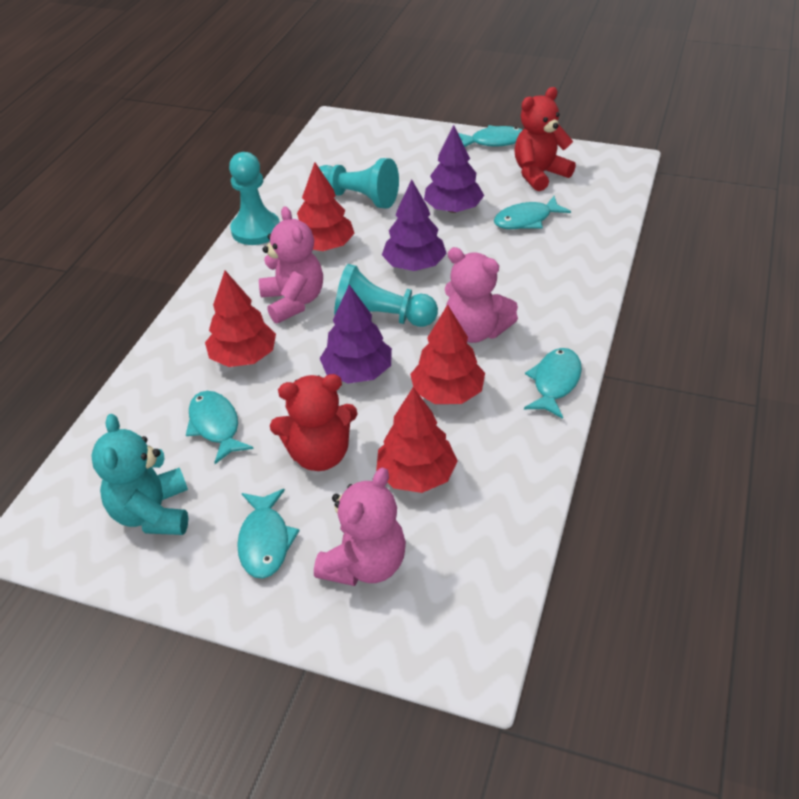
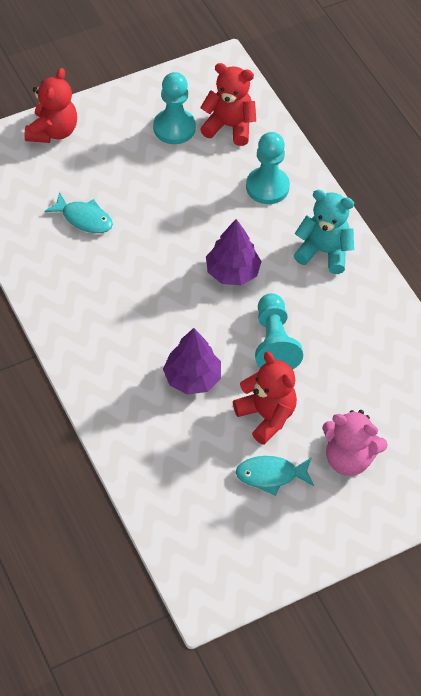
pink teddy bear: [259,206,323,323] [314,467,406,586] [445,247,518,343] = 3 -> [322,410,388,476] = 1
purple tree: [320,285,392,383] [382,180,447,271] [424,125,484,213] = 3 -> [163,328,221,395] [206,219,262,285] = 2
red teddy bear: [270,374,357,471] [514,87,576,191] = 2 -> [25,68,77,143] [200,63,256,146] [233,352,297,445] = 3
red tree: [205,271,276,367] [297,162,355,251] [376,387,458,493] [410,305,485,404] = 4 -> none = 0
turquoise fish: [186,391,253,464] [237,489,300,579] [458,125,522,147] [494,196,571,229] [524,348,582,419] = 5 -> [44,192,113,233] [235,456,314,496] = 2

